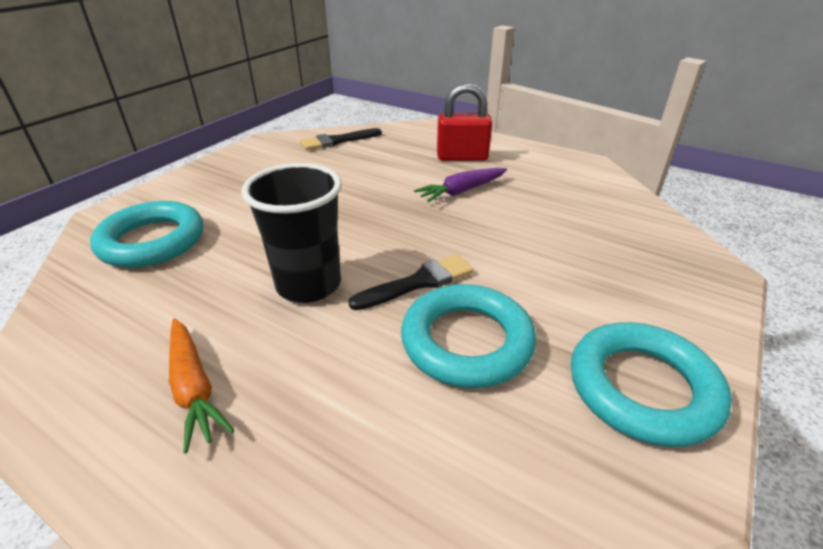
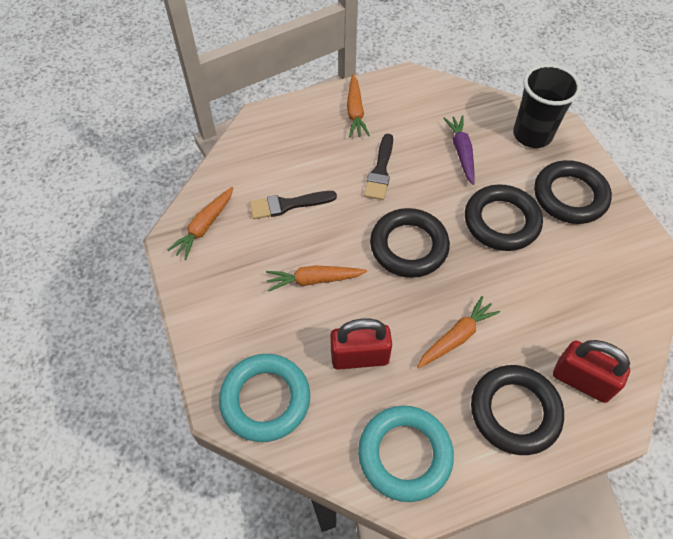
black ring: none = 0 -> [370,208,450,278] [465,184,543,251] [471,365,564,455] [534,160,612,224] = 4
orange carrot: [169,319,234,453] = 1 -> [167,187,233,260] [266,265,367,292] [347,74,370,137] [417,296,500,368] = 4
red padlock: [437,83,492,161] = 1 -> [330,319,392,370] [553,340,630,403] = 2
turquoise ring: [90,201,203,268] [401,284,536,388] [571,322,732,447] = 3 -> [219,354,310,442] [358,406,454,502] = 2

